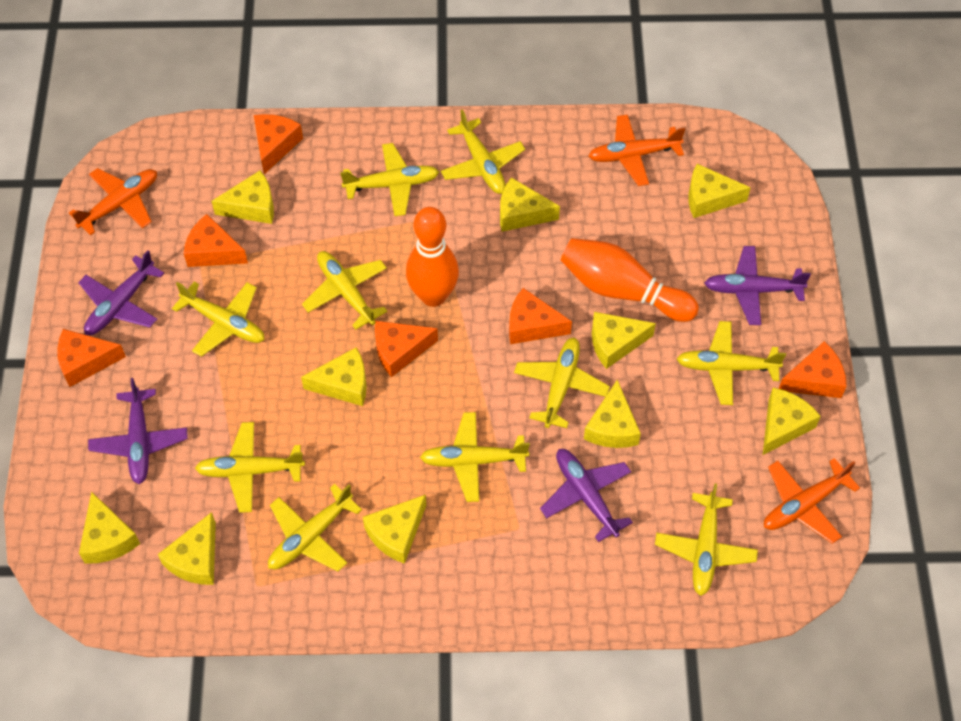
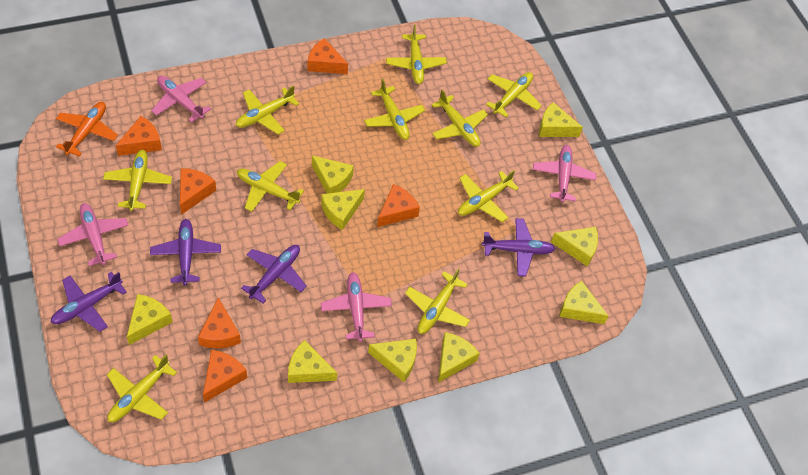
orange bowling pin: [406,207,459,307] [561,238,699,322] = 2 -> none = 0
orange plane: [69,168,157,235] [589,114,685,186] [764,458,860,544] = 3 -> [56,102,118,157] = 1
pink plane: none = 0 -> [57,203,128,266] [151,75,211,123] [321,272,392,342] [533,145,596,202] = 4
yellow cheese: [79,491,140,564] [158,512,216,585] [212,171,274,224] [301,347,367,406] [363,495,426,564] [500,177,560,232] [584,380,641,448] [592,312,656,369] [688,164,751,218] [763,388,821,455] = 10 -> [127,294,173,345] [288,340,337,383] [312,156,354,194] [321,189,365,230] [368,339,417,382] [438,332,480,383] [539,102,583,137] [551,227,598,266] [559,281,609,324] = 9

